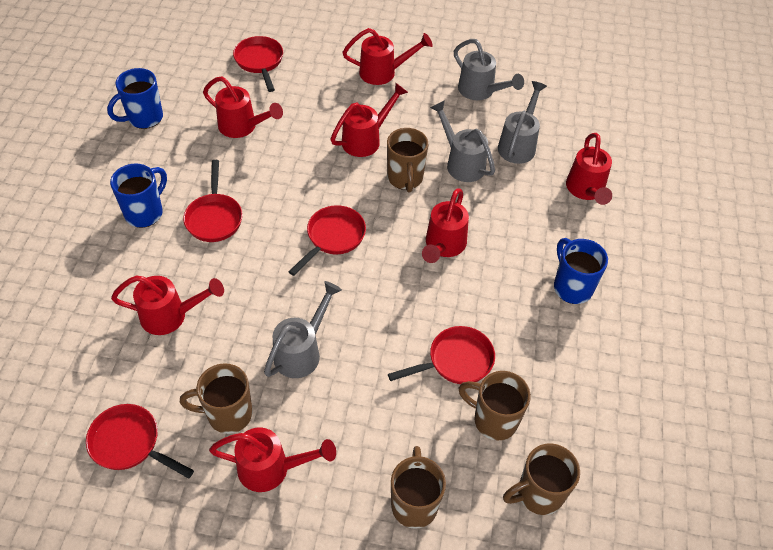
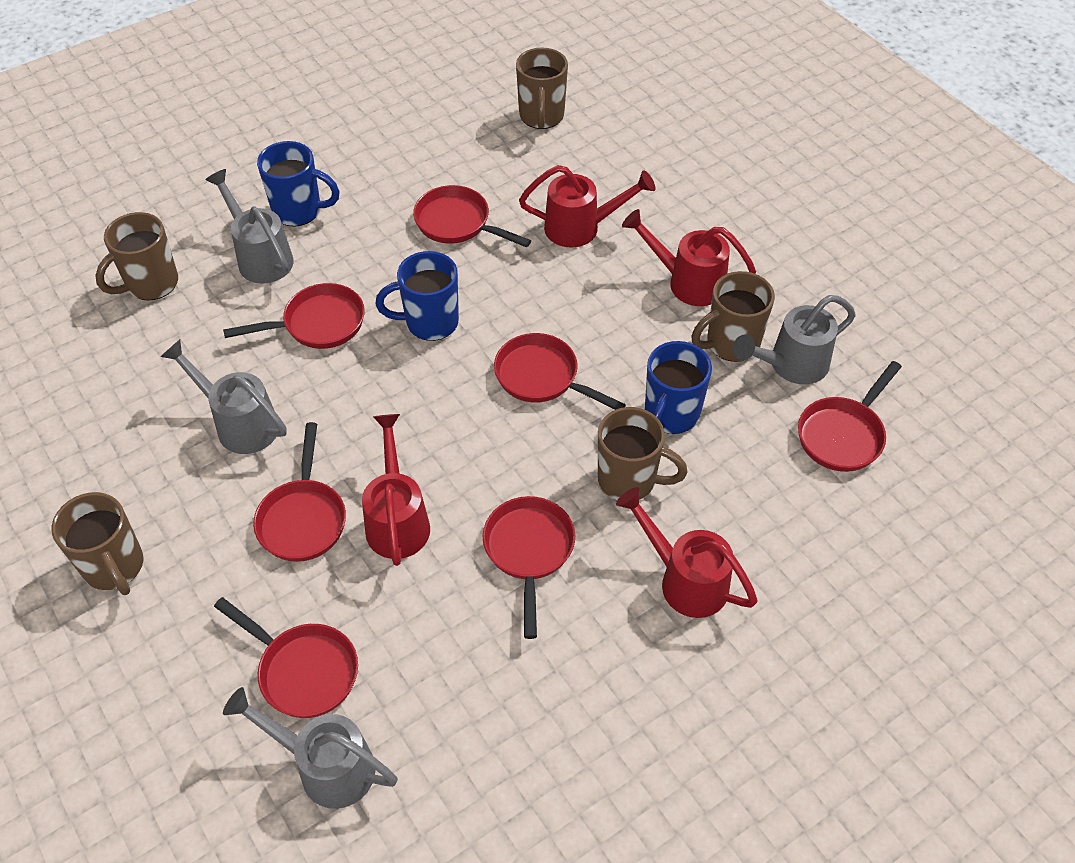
red pan: [86,404,194,478] [183,160,243,242] [233,36,283,92] [288,205,366,276] [388,326,495,384] = 5 -> [214,597,358,718] [223,283,365,349] [253,422,346,562] [413,185,531,247] [483,496,575,639] [494,333,626,410] [798,361,902,472] = 7
red watering can: [111,275,224,335] [203,76,283,138] [209,428,336,492] [331,83,408,157] [342,28,433,85] [422,188,469,263] [566,133,612,205] = 7 -> [362,414,430,566] [519,165,655,248] [616,487,758,618] [622,209,756,306] = 4

